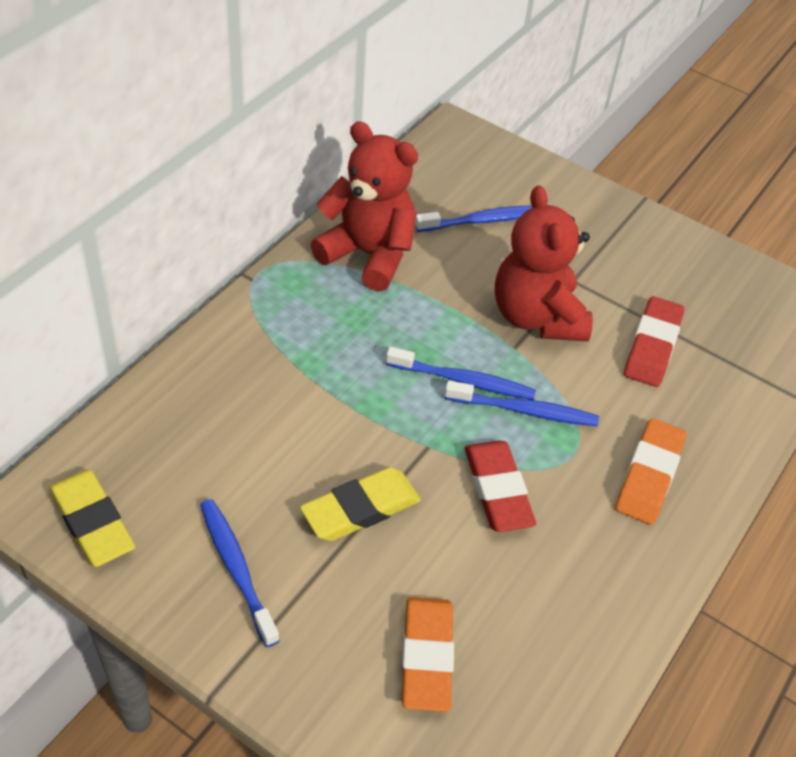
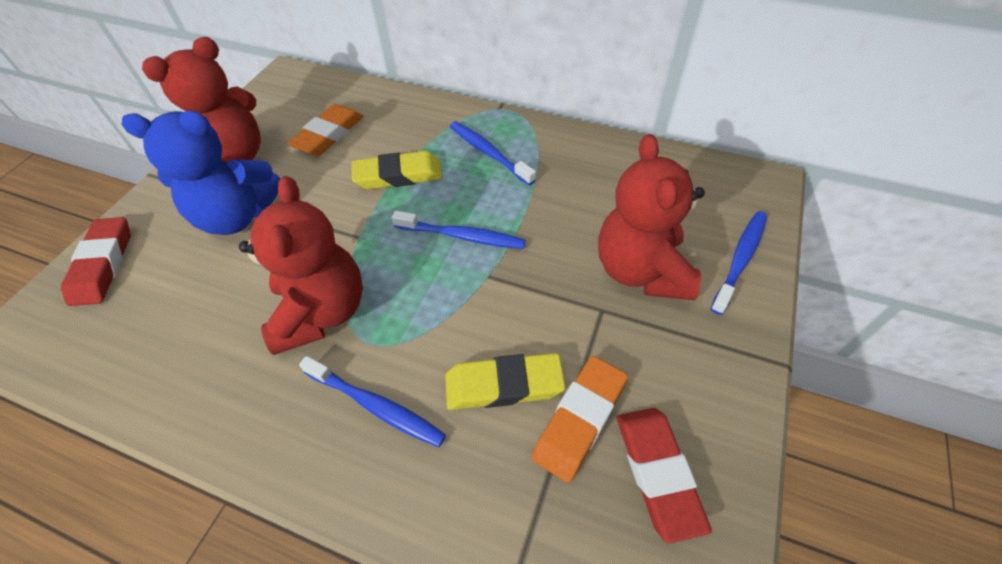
blue teddy bear: none = 0 -> [122,111,280,235] = 1
red teddy bear: [310,121,418,291] [495,185,593,342] = 2 -> [142,37,261,162] [239,176,363,355] [598,134,705,300] = 3

